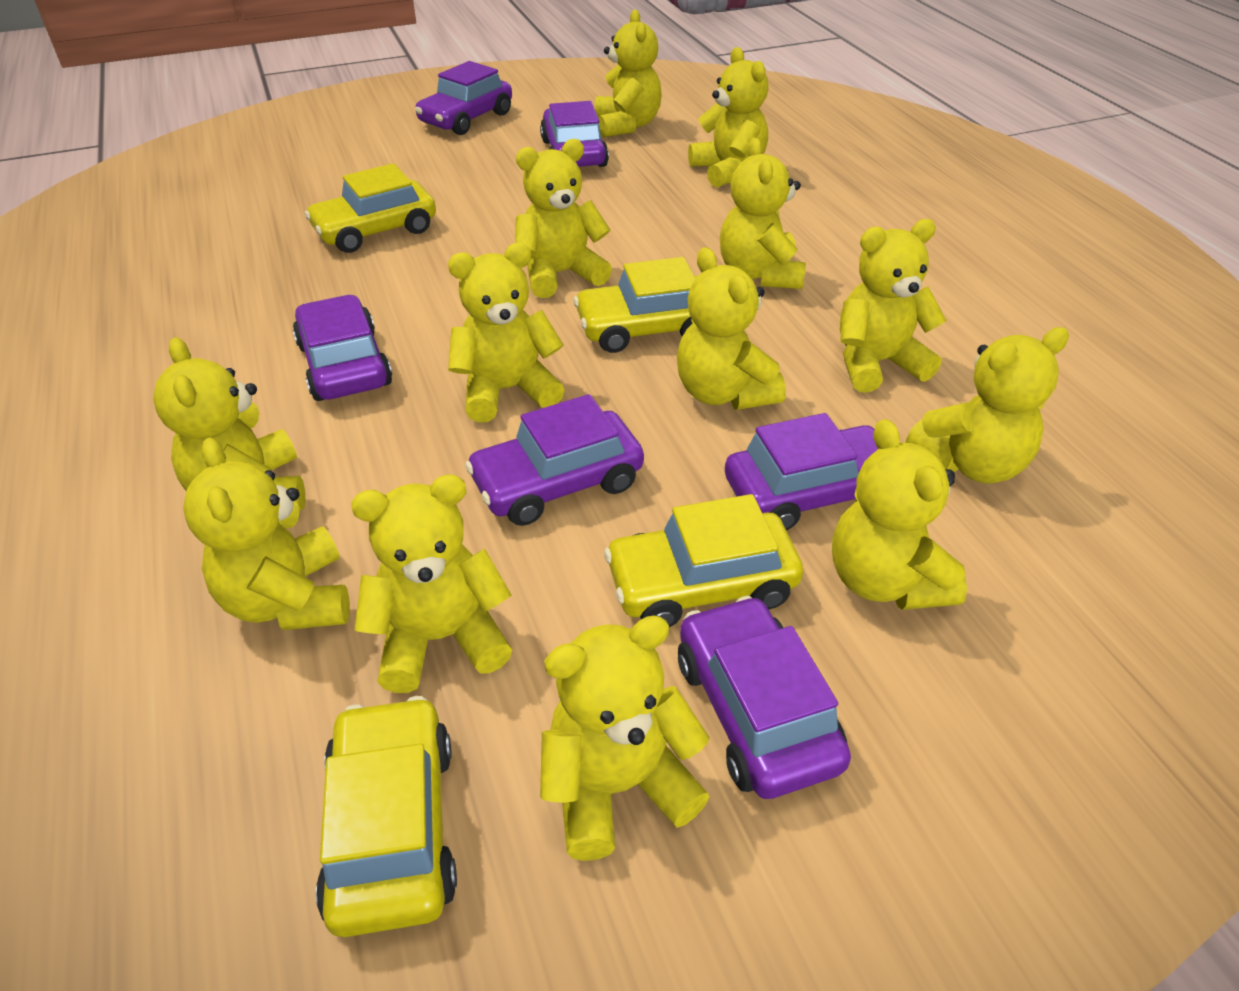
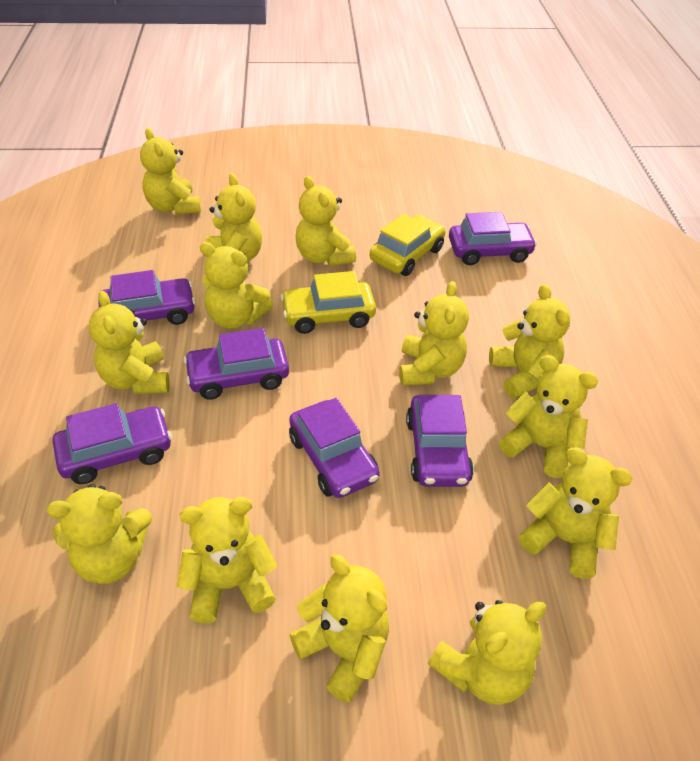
yellow car: [305,163,436,253] [316,696,457,937] [574,257,697,353] [604,494,803,628] = 4 -> [280,271,376,334] [370,214,445,276] = 2

